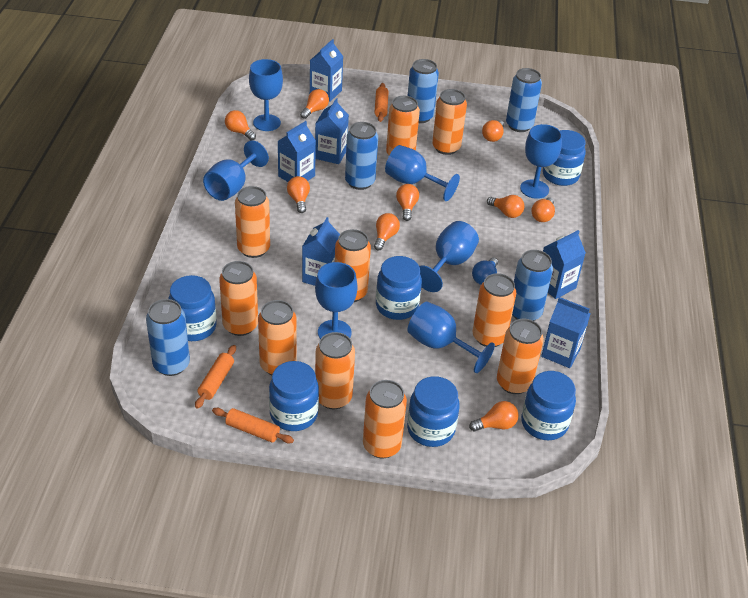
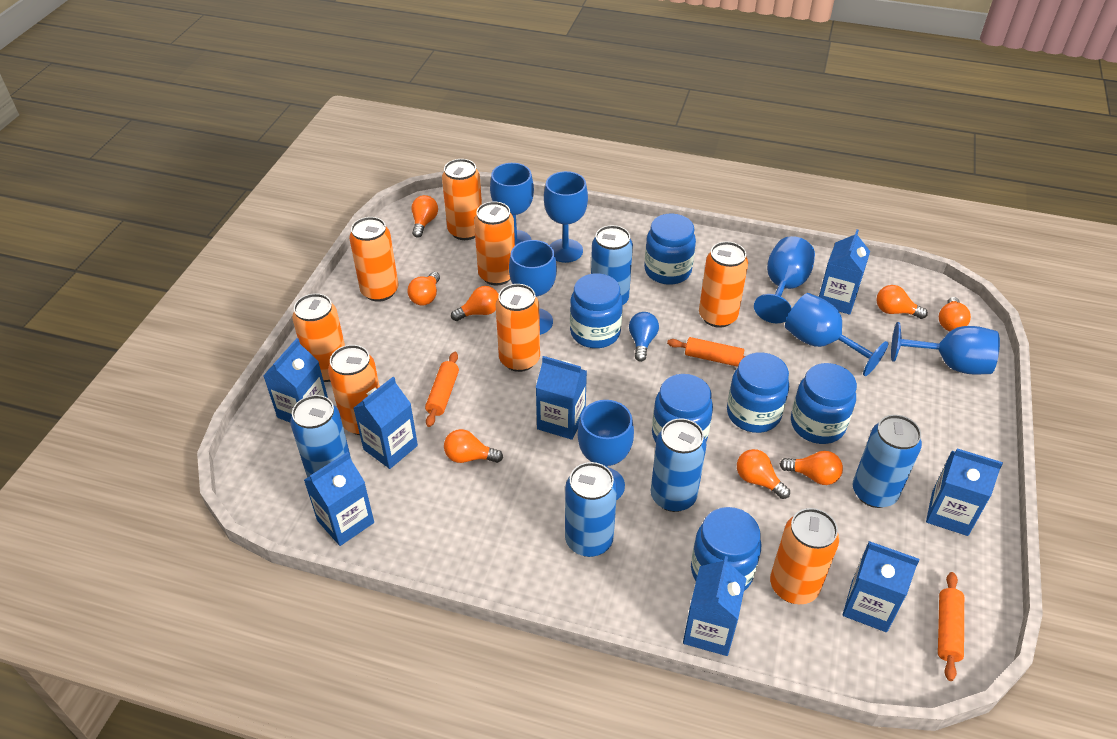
blue carton: [278,121,316,182] [302,217,340,286] [310,39,343,102] [315,98,349,164] [541,297,591,368] [543,230,586,299] = 6 -> [263,338,328,422] [304,452,374,546] [354,377,418,469] [536,356,587,440] [683,556,747,656] [819,230,870,315] [843,541,919,632] [926,448,1003,536] = 8
orange can: [219,261,258,336] [235,186,270,258] [258,300,297,375] [315,332,355,409] [335,229,371,302] [363,380,407,459] [386,96,420,155] [432,89,467,155] [473,273,516,347] [497,319,544,394] = 10 -> [292,293,345,382] [328,345,380,435] [349,217,398,302] [442,159,482,240] [474,201,515,286] [496,284,540,372] [699,241,748,328] [770,508,839,604] = 8
orange light bulb: [225,110,256,140] [287,176,310,213] [300,89,329,119] [374,213,400,250] [396,184,419,221] [469,401,518,431] [482,120,504,142] [487,195,525,218] [531,197,555,222] = 9 -> [407,272,440,306] [412,195,438,238] [444,429,503,463] [451,286,499,321] [737,449,790,499] [780,451,843,485] [876,285,928,319] [939,297,971,331] = 8

